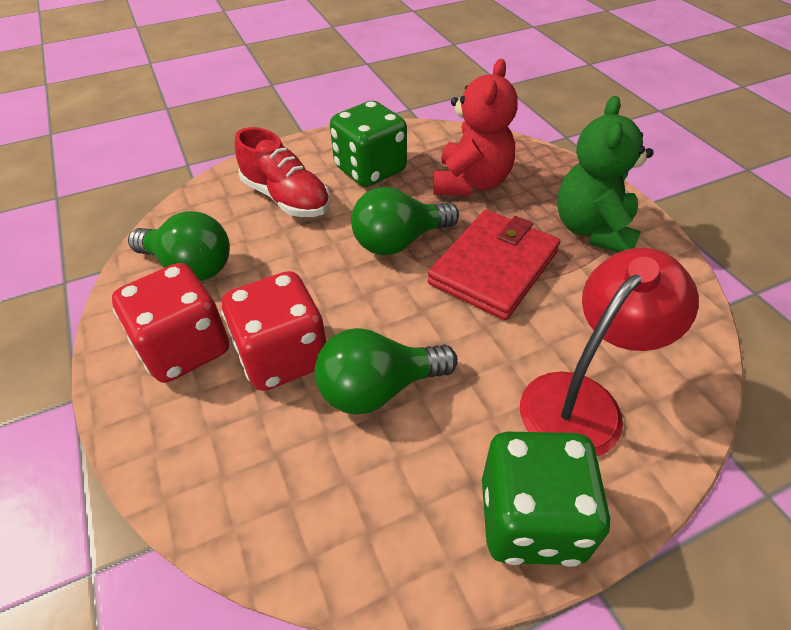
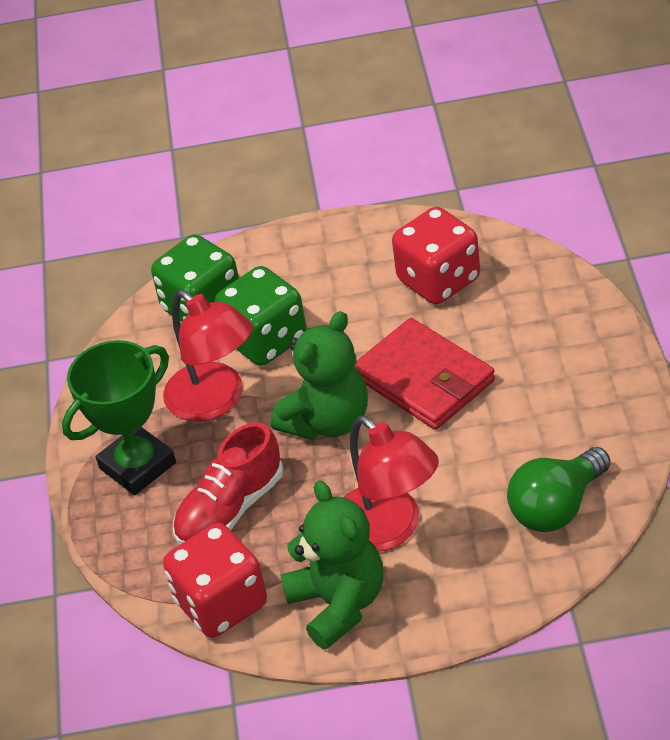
green light bulb: [128,211,230,281] [314,328,458,415] [351,187,459,255] = 3 -> [507,447,610,532] = 1
green teddy bear: [557,96,654,253] = 1 -> [271,311,368,440] [281,480,384,650] = 2
green trophy: none = 0 -> [62,340,176,495] = 1
red lamp: [520,248,699,456] = 1 -> [163,290,253,421] [344,415,439,552] = 2
red teddy bear: [433,59,518,196] = 1 -> none = 0

